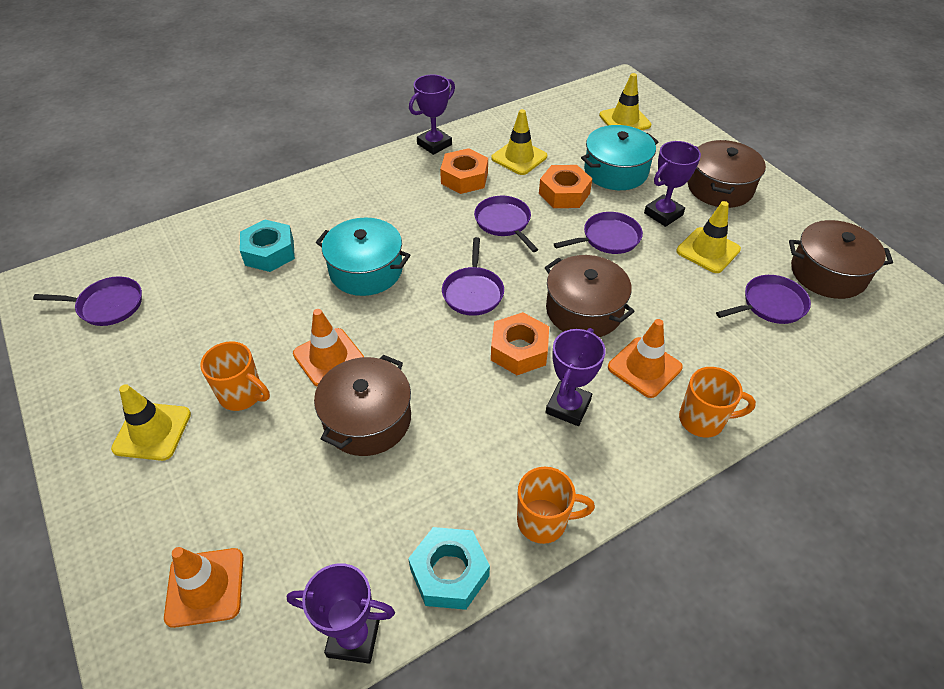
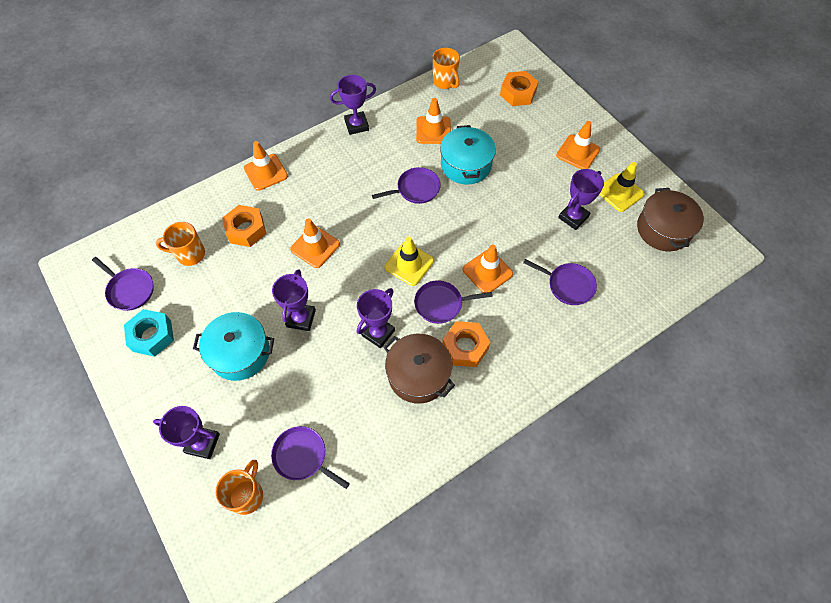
brown pot: [314,355,411,456] [545,255,635,337] [688,140,766,208] [789,220,893,299] = 4 -> [384,334,455,404] [637,188,704,251] = 2
orange traffic cone: [164,547,243,628] [293,309,364,386] [608,319,683,398] = 3 -> [244,141,288,191] [290,218,340,268] [416,98,451,144] [463,244,513,293] [556,121,600,169] = 5
purple trophy: [287,563,395,664] [409,75,455,155] [546,328,606,426] [644,141,701,227] = 4 -> [153,406,220,459] [272,269,316,331] [330,75,376,135] [357,288,395,348] [558,169,604,230] = 5
turquoise nut: [240,220,295,272] [408,527,490,610] = 2 -> [124,309,174,357] = 1
yellow traffic cone: [111,384,191,461] [491,109,547,175] [599,73,651,130] [676,201,741,273] = 4 -> [384,236,434,286] [599,162,644,212] = 2

